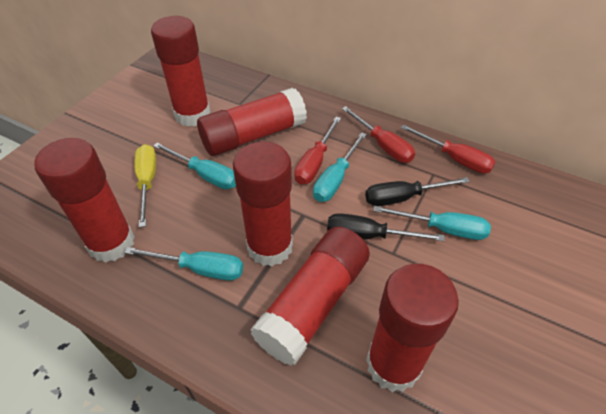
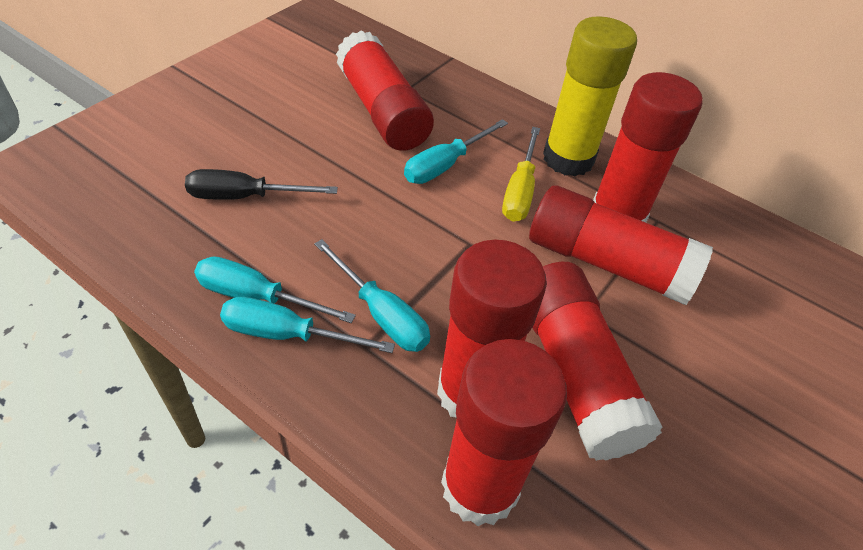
black screwdriver: [327,213,445,241] [365,177,470,206] = 2 -> [185,169,338,200] = 1
red screwdriver: [294,117,341,185] [342,106,415,163] [401,124,496,173] = 3 -> none = 0
yellow glue stick: none = 0 -> [543,16,637,177] = 1

